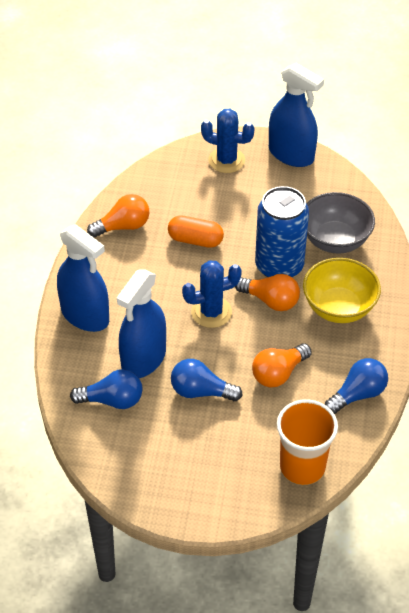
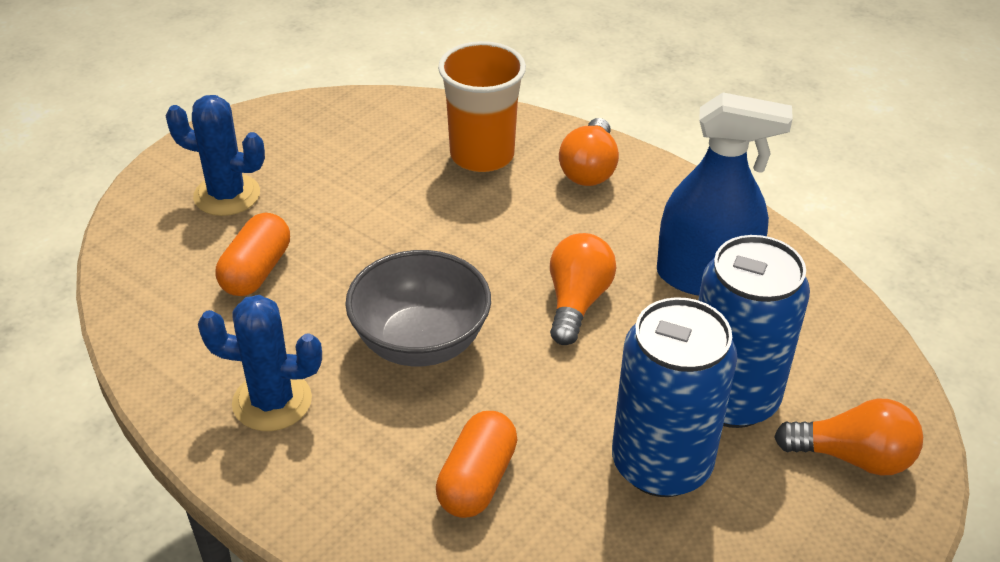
blue can: [255,186,309,277] = 1 -> [612,297,738,497] [698,235,810,428] = 2
blue light bulb: [70,369,142,409] [171,359,242,401] [325,358,388,414] = 3 -> none = 0
blue spray bottle: [57,224,109,332] [117,269,166,378] [269,63,324,167] = 3 -> [657,93,793,296] = 1
orange capsule: [168,216,224,248] = 1 -> [216,213,290,296] [436,411,517,518] = 2
yellow bowl: [303,258,381,323] = 1 -> none = 0

